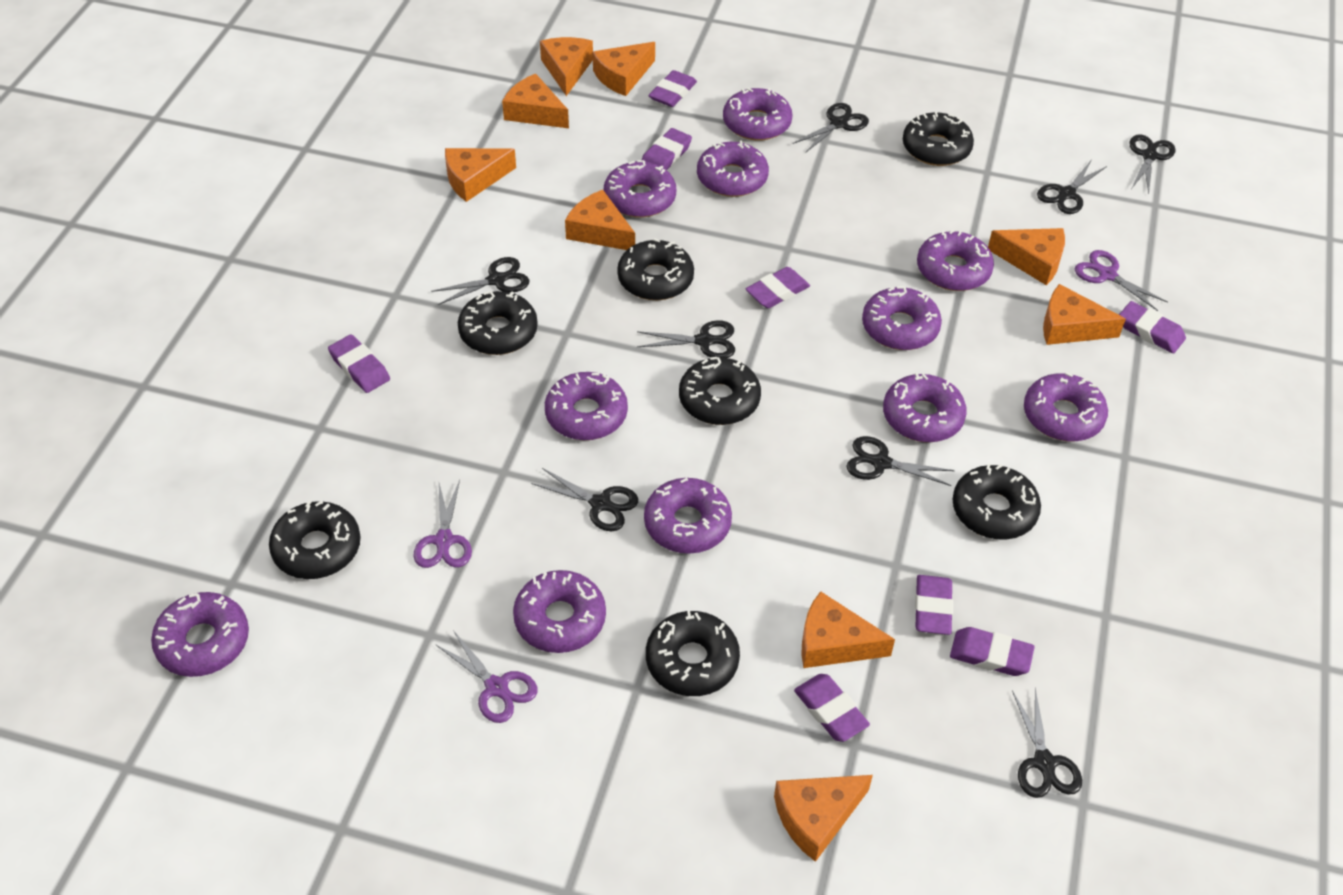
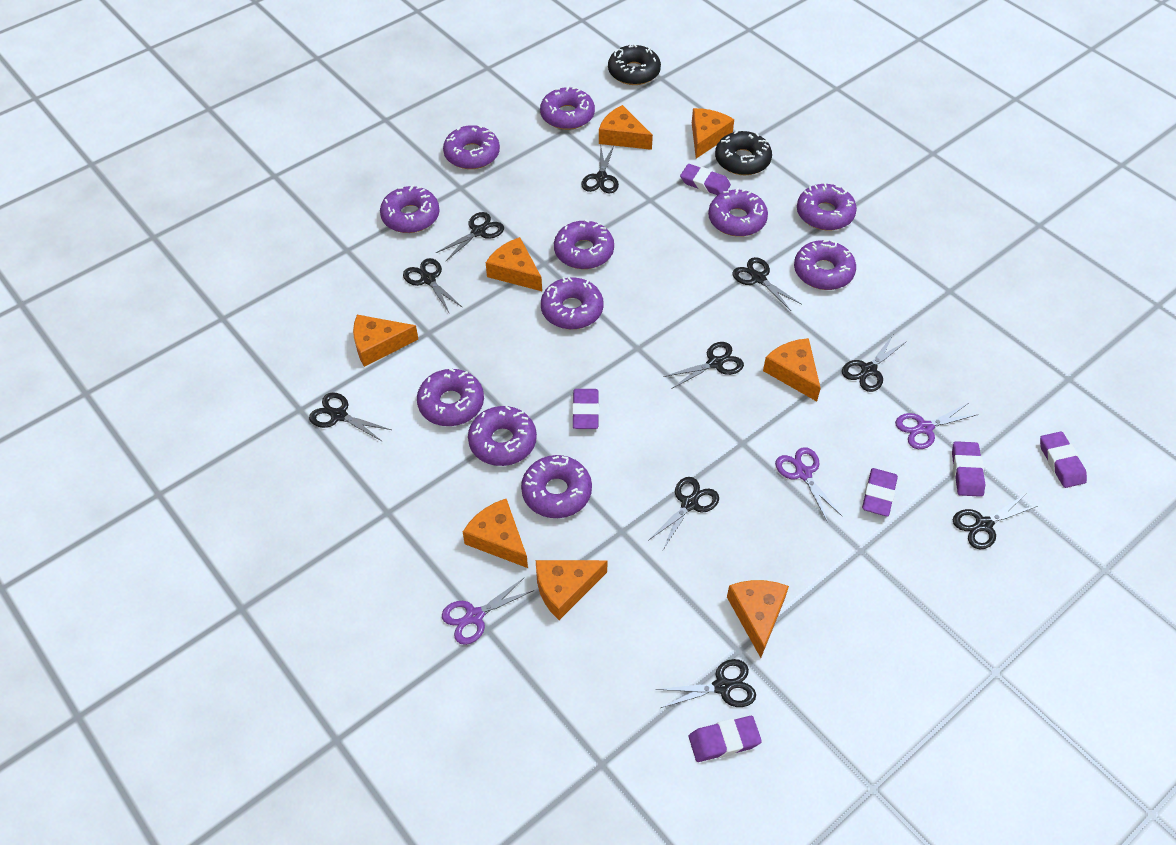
black donut: [269,500,361,579] [458,291,538,355] [617,238,694,300] [646,611,740,696] [679,357,761,425] [903,112,974,166] [952,463,1041,540] = 7 -> [608,44,661,85] [715,131,772,175] = 2
black scissors: [431,257,529,305] [531,468,638,531] [637,320,735,358] [793,103,869,153] [846,436,955,486] [1012,688,1082,798] [1037,161,1107,214] [1129,135,1176,194] = 8 -> [309,393,391,442] [403,258,463,314] [436,212,504,261] [581,146,619,193] [648,477,719,550] [656,659,756,708] [663,342,744,389] [732,257,802,311] [842,335,907,392] [953,494,1037,549] = 10
orange cheese: [445,148,516,202] [502,74,569,128] [540,37,593,96] [565,190,635,250] [593,42,655,96] [774,775,873,862] [801,591,895,668] [988,228,1065,285] [1043,284,1126,345] = 9 -> [353,315,418,367] [463,499,528,568] [486,237,542,291] [536,560,608,620] [599,105,653,150] [692,108,734,159] [727,580,789,658] [763,338,821,401] = 8
purple eraser: [328,335,390,393] [642,128,692,170] [648,70,697,107] [745,267,810,308] [794,674,870,742] [915,575,953,635] [950,627,1035,676] [1119,301,1186,353] = 8 -> [572,389,599,429] [680,164,731,195] [689,716,762,762] [862,468,898,517] [952,441,985,497] [1040,432,1087,488] = 6

